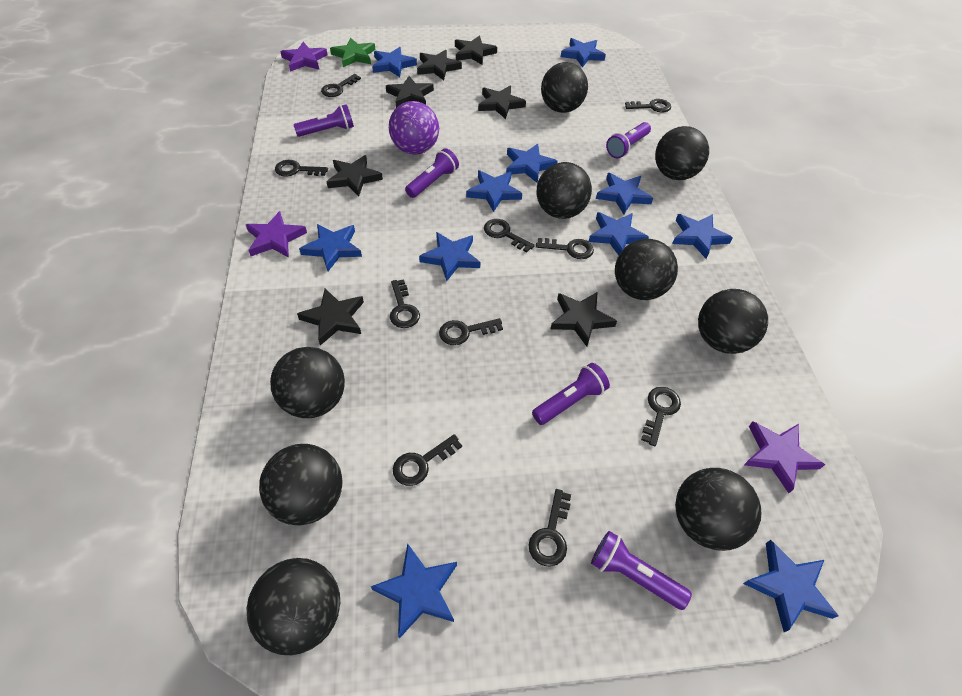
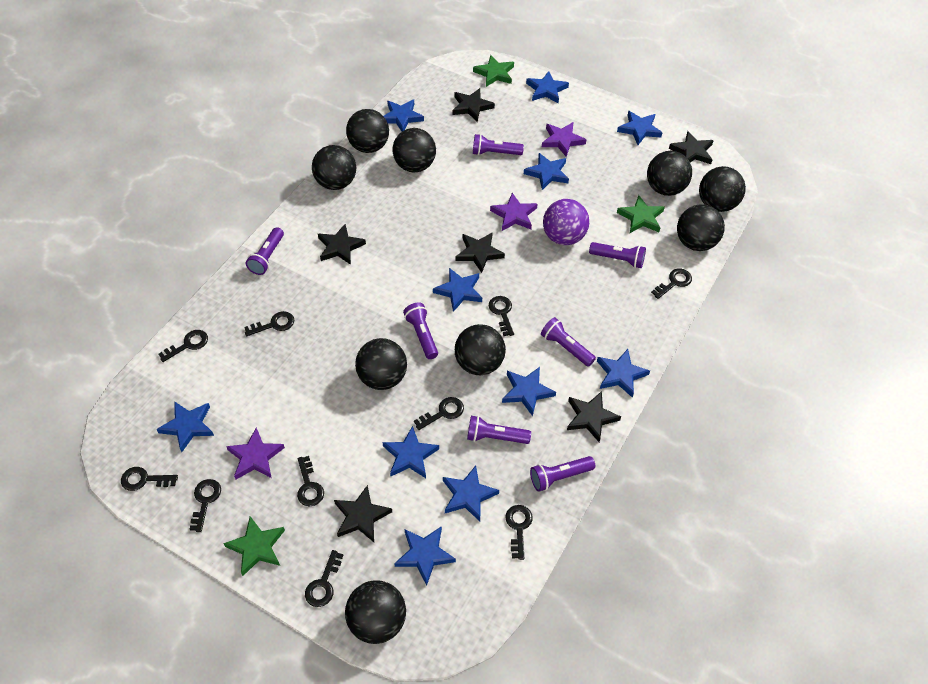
black star: [297,288,364,345] [327,155,383,197] [386,76,434,108] [417,50,462,80] [455,35,497,65] [478,86,526,119] [551,292,617,347] = 7 -> [318,224,366,265] [334,485,392,542] [452,88,495,122] [456,232,505,273] [567,391,621,442] [669,131,714,164] = 6
green star: [330,37,376,67] = 1 -> [223,516,285,576] [473,55,514,87] [617,195,665,233] = 3
purple flashlight: [294,104,354,137] [405,148,459,198] [532,363,610,425] [591,531,692,610] [606,122,651,158] = 5 -> [246,227,284,275] [403,302,438,359] [467,416,531,444] [473,134,524,155] [530,456,595,492] [541,317,596,367] [589,242,646,268] = 7

